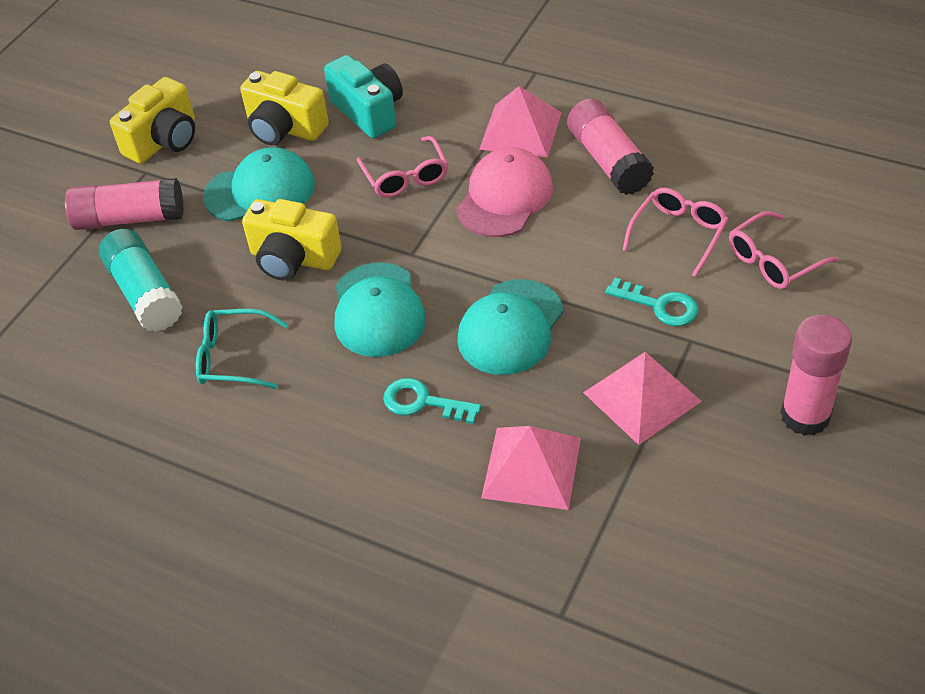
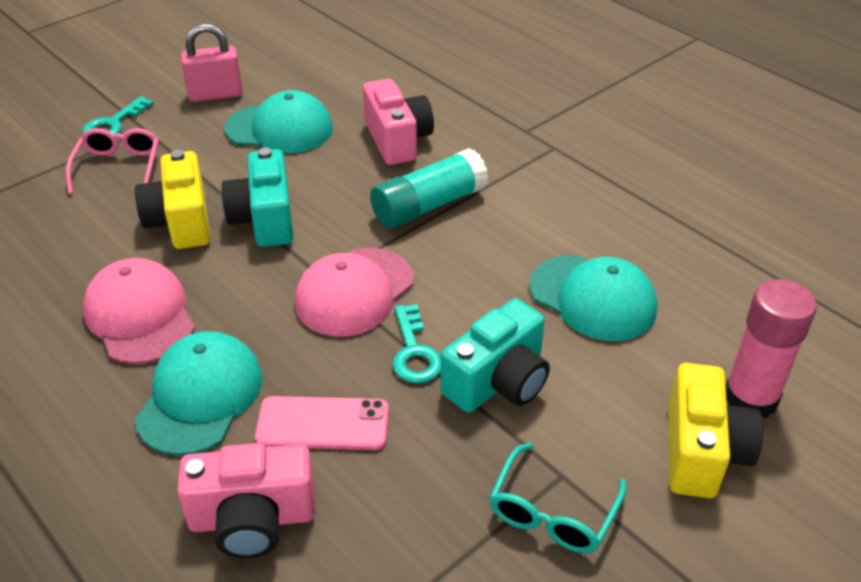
pink camera: none = 0 -> [177,443,315,558] [363,79,434,165] = 2
pink cap: [456,147,553,237] = 1 -> [83,258,195,364] [294,248,414,336] = 2
pink glasses: [357,136,448,198] [622,188,728,277] [729,211,839,289] = 3 -> [66,128,159,194] = 1
pink glue stick: [65,178,184,230] [567,98,654,195] [780,315,852,436] = 3 -> [726,279,817,418] = 1
pink padlock: none = 0 -> [181,23,243,102] = 1
pink phone: none = 0 -> [255,396,389,450] = 1
pink pyramid: [479,86,562,158] [481,426,581,510] [583,352,702,445] = 3 -> none = 0
turquoise camera: [324,55,403,138] = 1 -> [221,148,293,247] [440,298,550,413] = 2
yellow camera: [110,77,195,163] [240,71,329,145] [242,199,342,281] = 3 -> [135,150,210,249] [668,363,763,498] = 2

